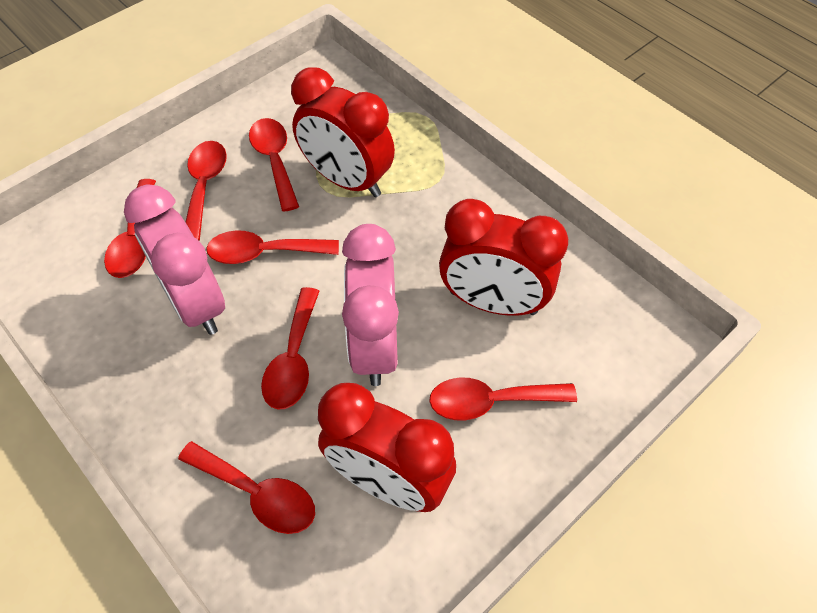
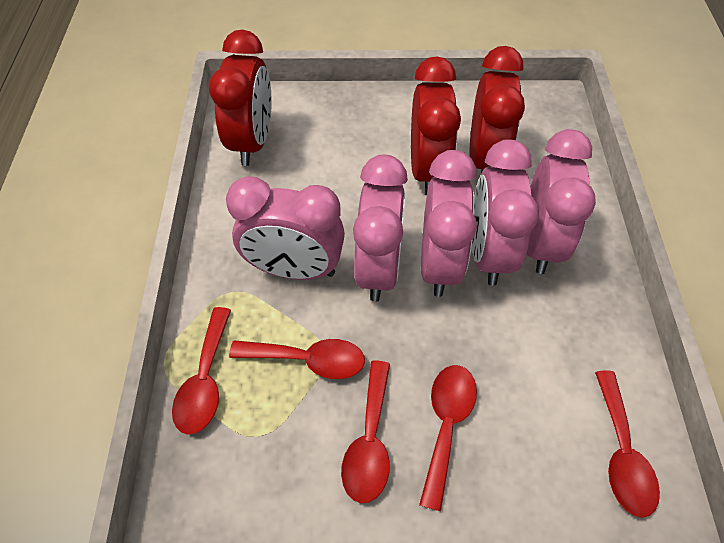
pink clock: [124,184,225,335] [342,224,399,386] = 2 -> [226,176,345,280] [353,155,408,302] [421,150,477,297] [472,139,539,286] [527,129,596,274] = 5
red spoon: [104,179,156,278] [178,441,315,534] [186,141,227,240] [206,230,339,264] [249,118,299,212] [261,287,319,410] [429,378,577,421] = 7 -> [172,307,231,435] [229,339,365,379] [341,361,390,503] [419,365,477,511] [595,371,660,518] = 5

